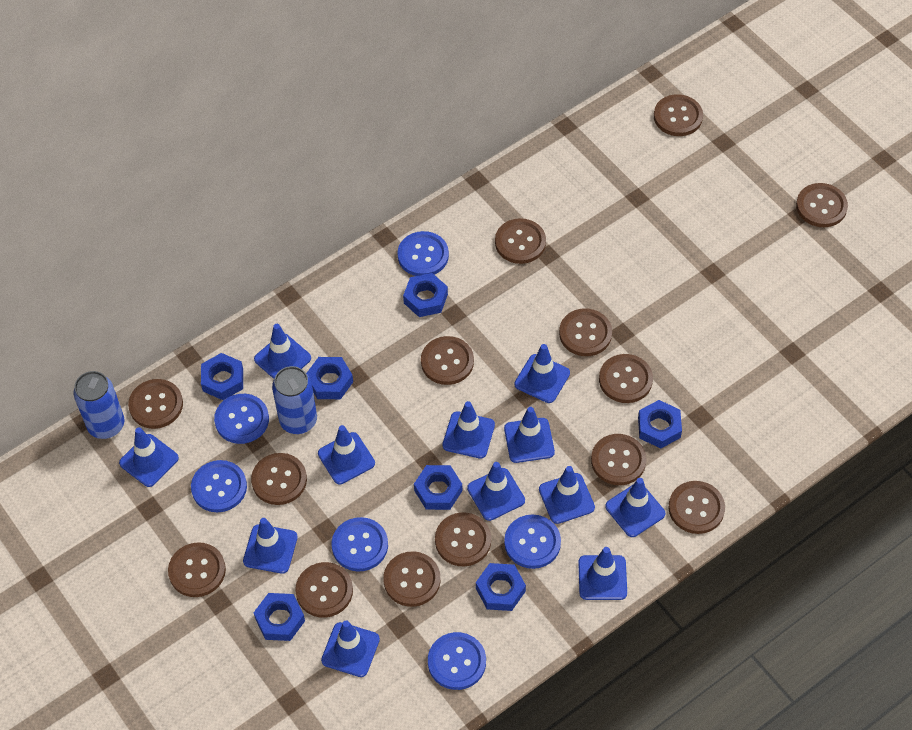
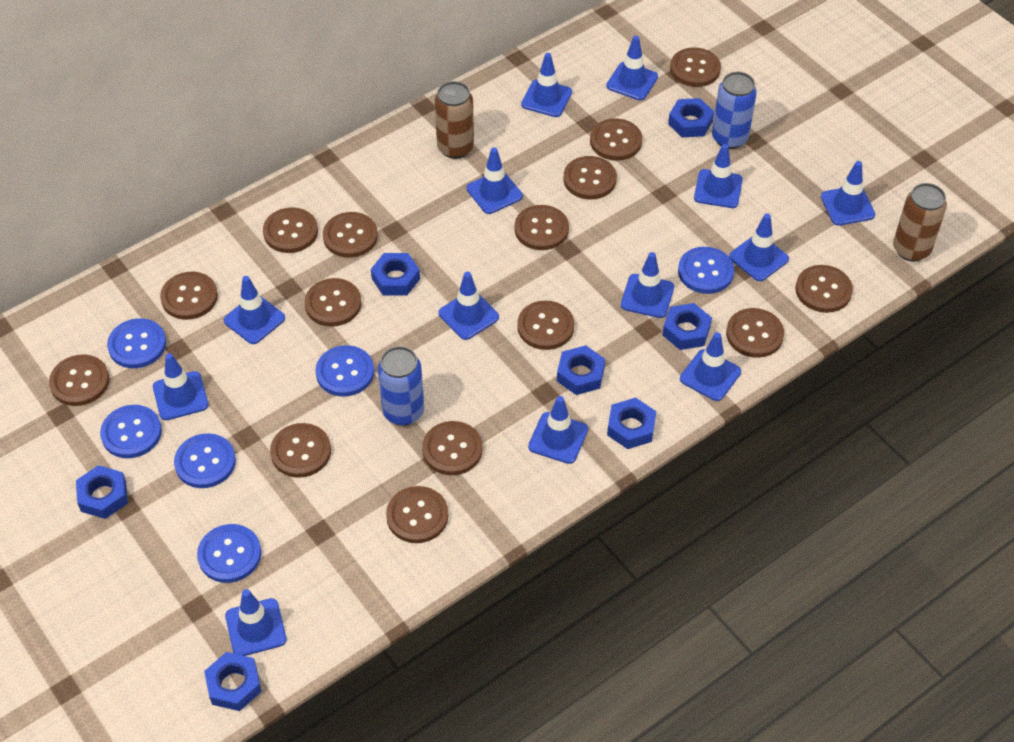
blue traffic cone: [119,427,179,487] [243,518,298,574] [254,324,311,379] [318,425,375,484] [321,621,380,677] [442,401,495,459] [467,462,525,521] [504,407,555,463] [514,344,570,403] [539,466,595,524] [578,547,627,600] [605,478,665,537] = 12 -> [153,353,209,420] [224,276,285,344] [225,589,287,656] [438,271,499,340] [467,147,523,214] [521,53,572,117] [528,396,588,464] [606,36,658,100] [621,252,674,318] [680,332,741,401] [694,144,743,208] [729,213,789,281] [821,161,875,226] = 13
brown button: [128,379,183,429] [168,542,226,597] [251,453,307,505] [295,562,353,618] [383,551,441,607] [421,336,474,385] [435,512,491,566] [495,218,546,264] [559,308,612,356] [591,434,647,485] [599,354,653,403] [654,94,703,136] [669,481,725,534] [796,183,848,227] = 14 -> [49,355,110,406] [160,272,218,320] [263,207,318,253] [270,423,331,478] [304,278,362,327] [323,212,378,258] [386,486,448,543] [422,421,483,475] [515,205,569,250] [517,300,574,350] [564,156,617,200] [590,118,642,161] [670,47,721,87] [726,308,784,358] [796,265,853,313] = 15
brown can: none = 0 -> [435,81,474,159] [893,183,947,262] = 2

